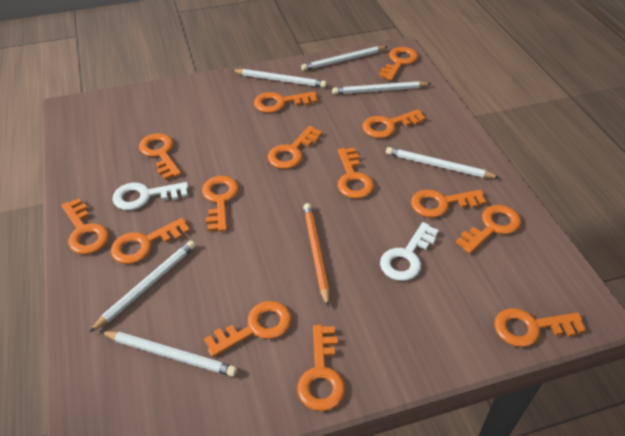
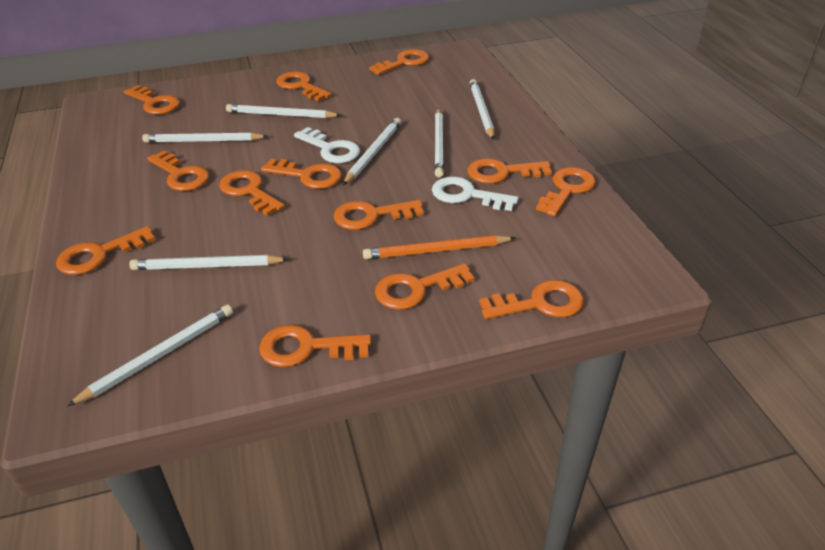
orange key: [61,198,109,254] [111,218,190,264] [139,133,181,180] [202,176,239,232] [204,301,292,357] [254,91,318,113] [268,126,322,169] [297,325,345,411] [338,148,374,199] [363,109,426,138] [379,47,418,81] [411,189,487,218] [456,205,521,254] [494,308,586,347] = 14 -> [56,226,156,275] [124,85,180,115] [147,151,209,191] [219,170,285,216] [259,325,371,367] [261,159,342,189] [277,72,332,101] [334,200,424,230] [369,49,429,75] [375,263,475,310] [468,159,552,184] [479,280,584,319] [536,167,596,216] = 13
white pencil: [89,241,196,333] [100,331,237,377] [231,69,327,88] [301,46,387,71] [332,81,431,94] [386,147,500,178] = 6 -> [67,305,233,406] [129,255,289,270] [142,132,268,143] [226,104,341,118] [343,118,401,185] [434,109,444,177] [470,79,495,140] = 7

